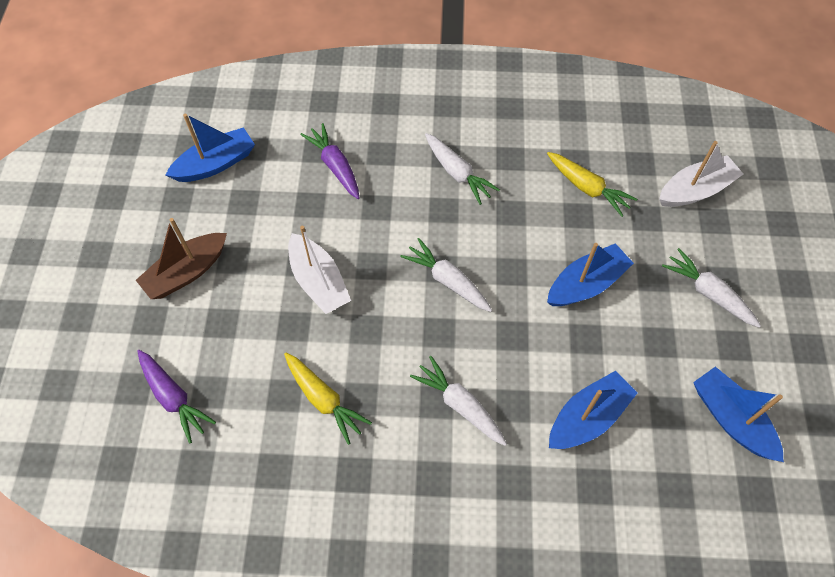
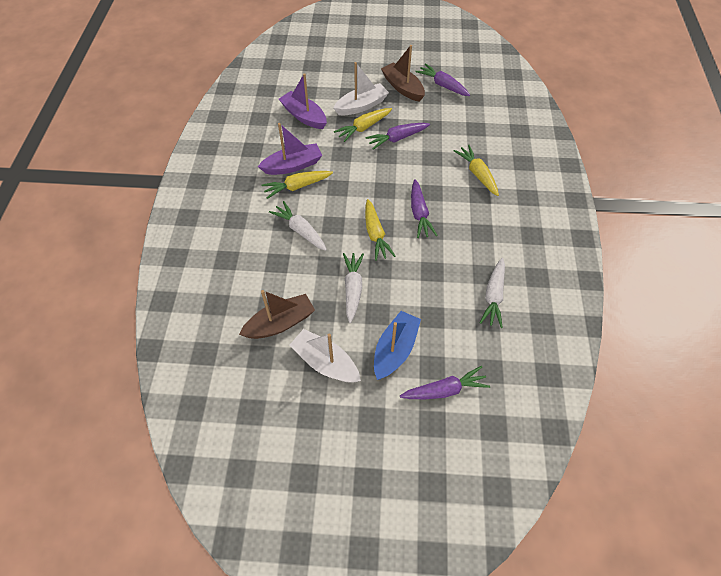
blue boat: [166,114,255,182] [547,243,634,306] [549,371,638,449] [693,366,784,462] = 4 -> [374,311,421,380] = 1
brown boat: [136,218,227,299] = 1 -> [239,290,315,339] [381,45,425,102] = 2
purple boat: none = 0 -> [258,123,322,175] [279,73,327,129] = 2
purple carrot: [137,350,216,444] [300,123,359,199] = 2 -> [366,123,430,150] [400,366,490,399] [411,179,438,238] [415,63,470,96] = 4
white carrot: [400,238,492,312] [410,356,507,446] [425,133,500,205] [662,248,761,327] = 4 -> [269,201,327,251] [343,253,364,323] [480,258,505,328] = 3
yellow carrot: [284,353,372,445] [547,152,637,217] = 2 -> [261,171,333,199] [334,108,392,142] [365,199,395,261] [454,145,499,196] = 4

